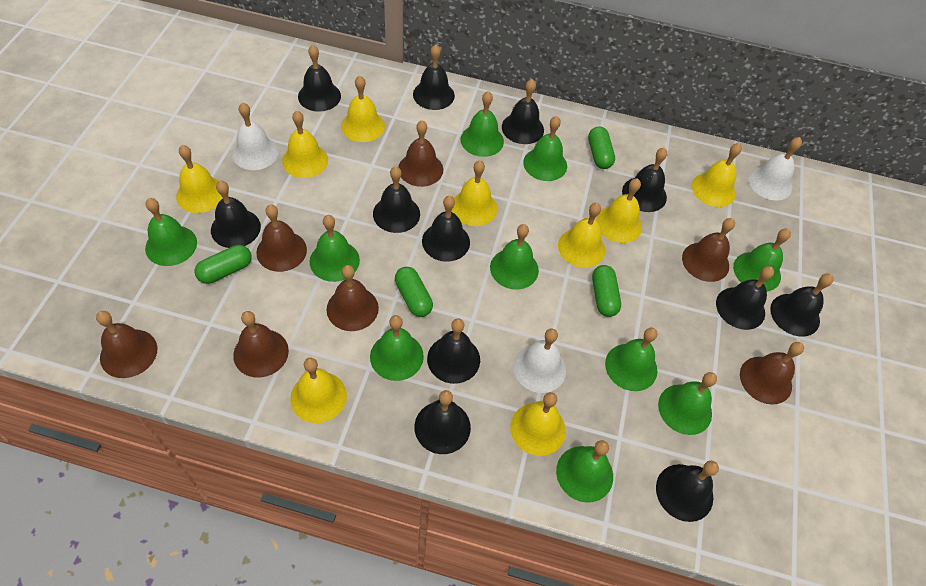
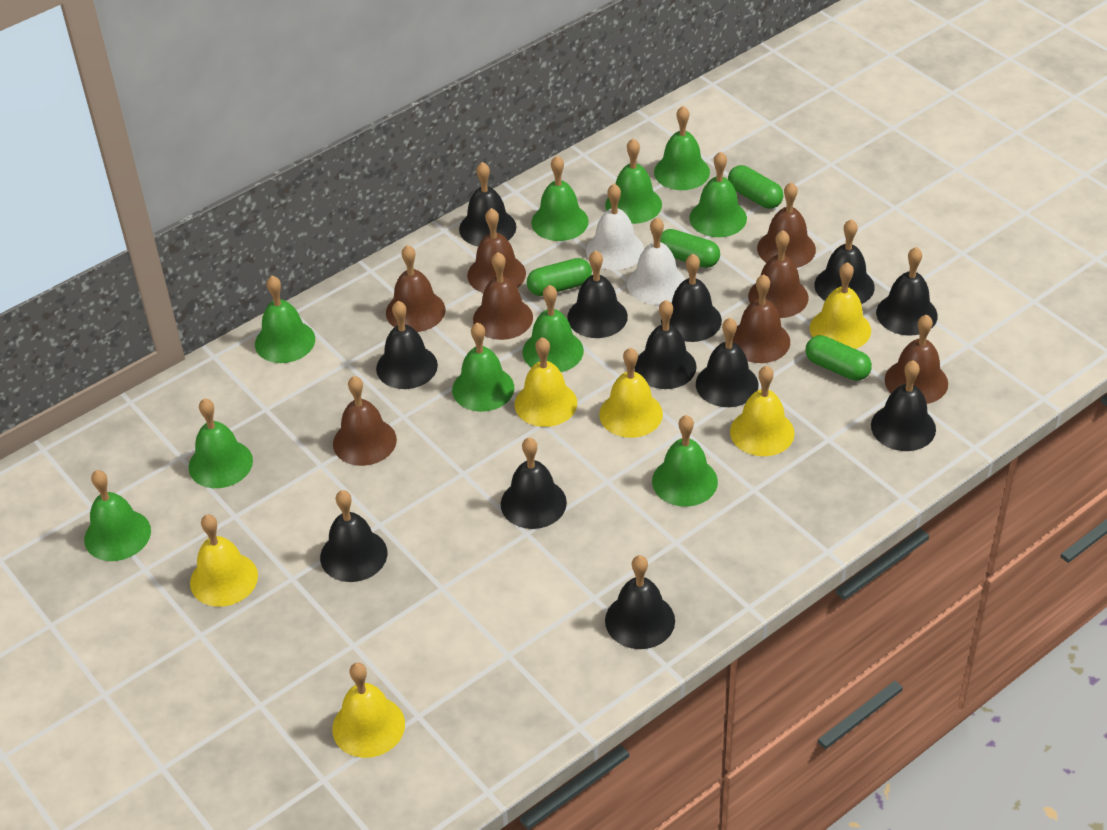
brown bell: [96,311,157,378] [233,311,289,378] [256,205,307,272] [327,265,379,331] [399,121,443,187] [682,218,735,282] [740,342,804,405] = 7 -> [333,376,397,466] [386,245,445,332] [467,208,526,293] [473,252,533,340] [732,274,790,363] [748,230,808,318] [757,182,816,268] [885,315,948,404] = 8
white bell: [232,103,279,170] [513,329,566,393] [748,137,802,201] = 3 -> [586,184,644,270] [627,218,685,305] = 2
yellow bell: [176,145,223,213] [282,111,328,178] [290,358,347,423] [341,76,385,142] [452,161,497,226] [510,392,566,456] [558,203,605,268] [596,178,642,243] [692,143,742,207] = 9 -> [190,515,258,607] [332,663,405,758] [515,337,577,427] [599,348,663,438] [730,366,795,456] [810,262,871,349] = 6

